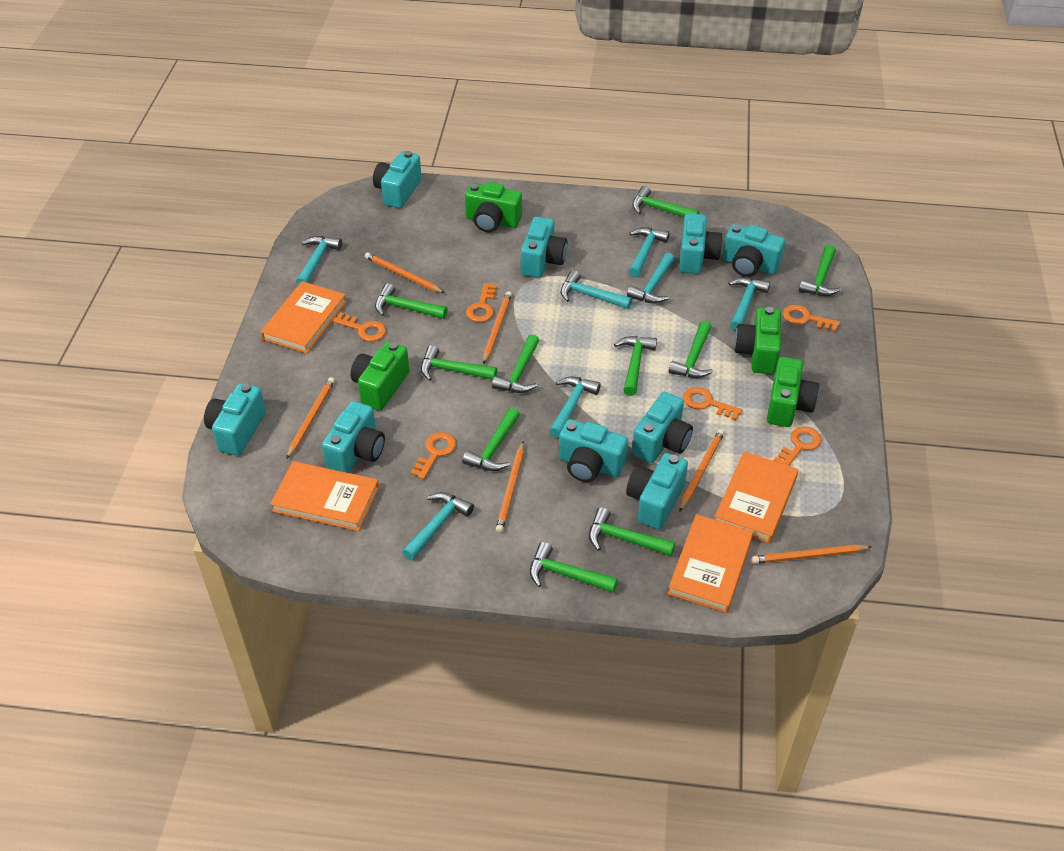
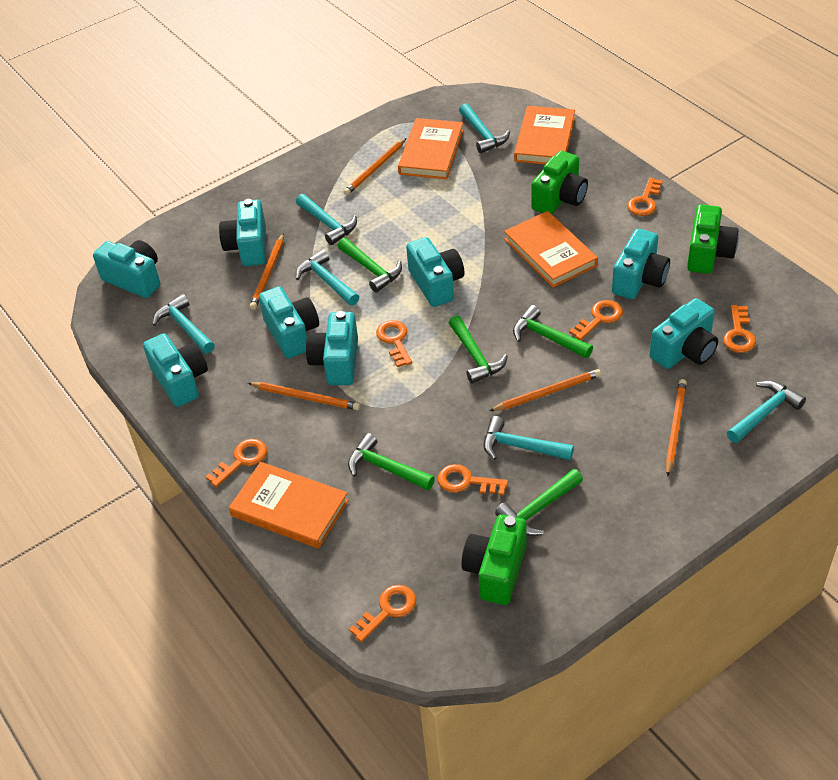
green camera: [351,341,409,410] [465,182,522,232] [734,307,781,374] [767,357,819,427] = 4 -> [461,514,527,605] [531,151,588,214] [687,204,739,274] = 3
green hammer: [375,283,448,319] [421,345,497,381] [462,408,520,471] [492,334,540,393] [530,542,618,593] [589,507,675,556] [614,336,657,396] [632,186,699,217] [668,321,713,378] [799,245,841,296] = 10 -> [338,238,402,292] [348,433,435,490] [449,315,508,384] [495,469,583,536] [513,305,593,358] = 5
orange key: [333,312,386,342] [410,432,456,479] [466,283,497,322] [683,387,742,421] [773,426,822,466] [783,305,840,332] = 6 -> [205,439,267,487] [349,585,416,642] [376,320,412,367] [438,464,508,495] [569,300,623,340] [627,178,663,216] [723,305,756,353] = 7
orange pencil: [286,377,335,459] [365,252,444,293] [483,291,512,364] [496,442,524,533] [679,429,724,512] [752,545,871,564] = 6 -> [248,382,360,410] [250,233,284,310] [343,138,406,195] [489,369,601,411] [666,379,687,476] = 5
turquoise camera: [204,383,266,456] [322,401,385,473] [373,151,422,208] [521,217,567,278] [559,419,628,482] [626,453,688,529] [632,392,693,463] [679,213,723,274] [723,224,785,277] = 9 -> [93,240,160,298] [143,333,208,407] [219,199,266,266] [259,286,319,359] [306,311,358,385] [406,237,464,307] [612,229,670,299] [649,298,718,369] = 8
turquoise hammer: [296,236,342,285] [402,492,474,560] [549,377,601,438] [561,270,632,309] [627,252,675,304] [628,227,670,278] [728,277,770,331] = 7 -> [152,294,215,354] [296,194,357,245] [296,249,359,306] [459,103,510,153] [483,416,574,460] [727,381,806,443] = 6

